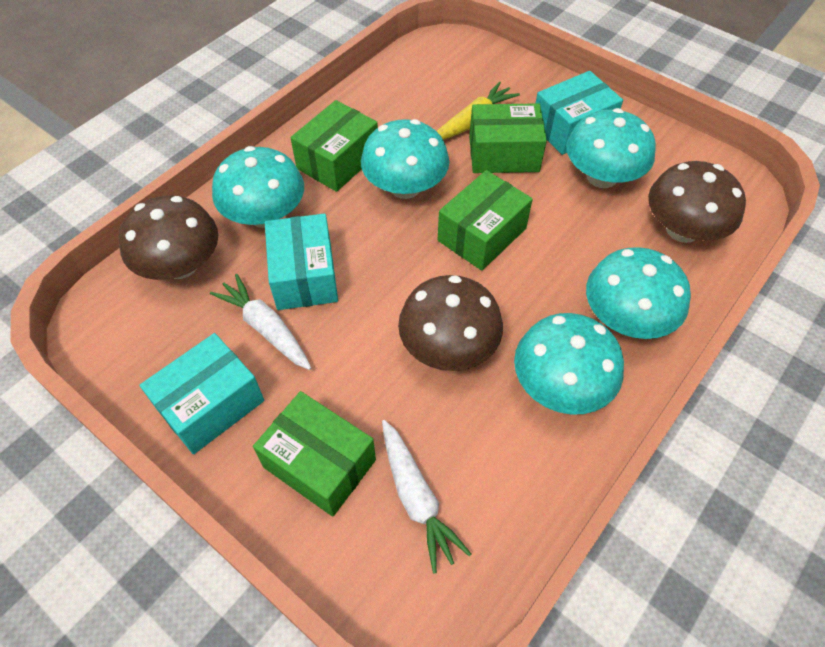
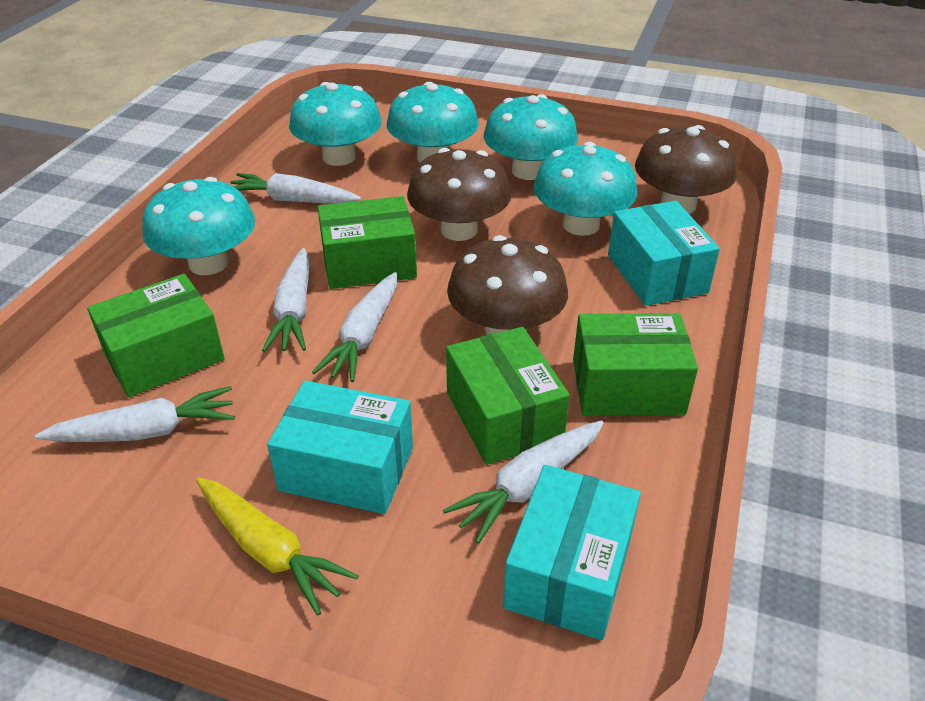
white carrot: [210,274,311,370] [382,420,472,574] = 2 -> [35,386,235,442] [230,173,361,203] [262,248,310,352] [312,272,397,382] [443,421,604,544] = 5

